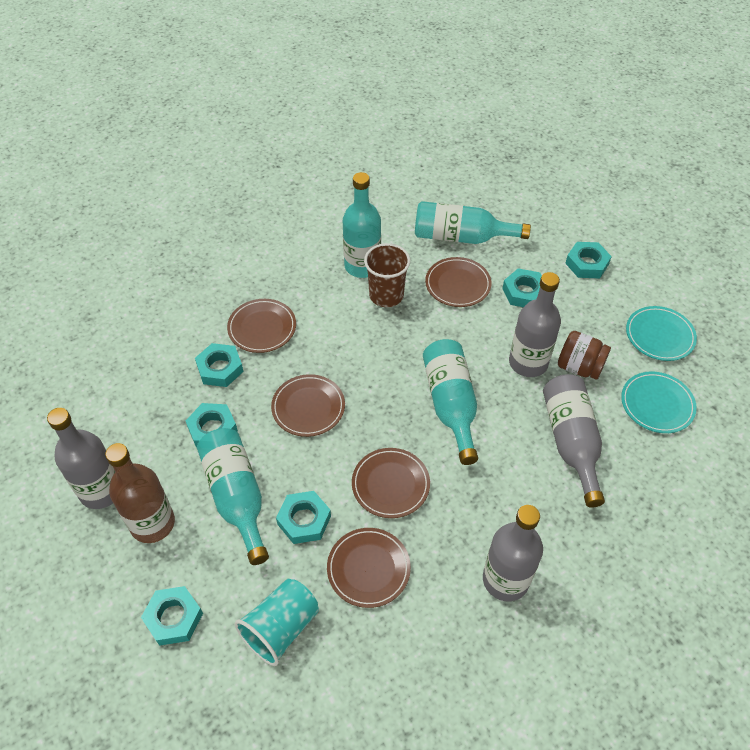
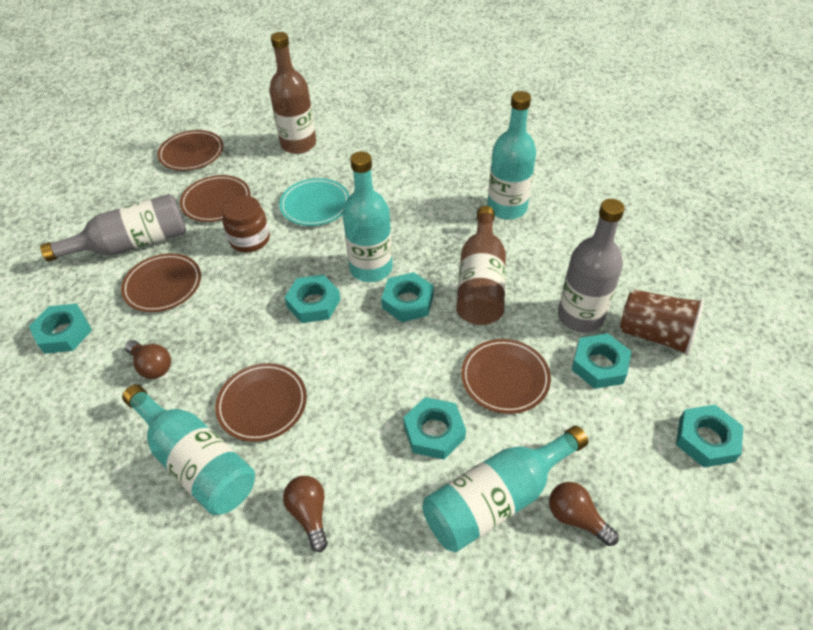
brown bottle: [105,443,175,543] = 1 -> [269,32,316,154] [456,206,506,325] = 2
brown light bulb: none = 0 -> [125,340,171,379] [283,476,328,552] [549,482,619,546] = 3
grey bottle: [47,408,115,509] [483,505,543,601] [509,272,561,377] [543,374,605,508] = 4 -> [40,194,186,262] [558,199,625,333] = 2
turquoise cup: [235,579,319,666] = 1 -> none = 0
turquoise plate: [621,372,697,433] [626,306,697,361] = 2 -> [279,178,349,226] = 1

